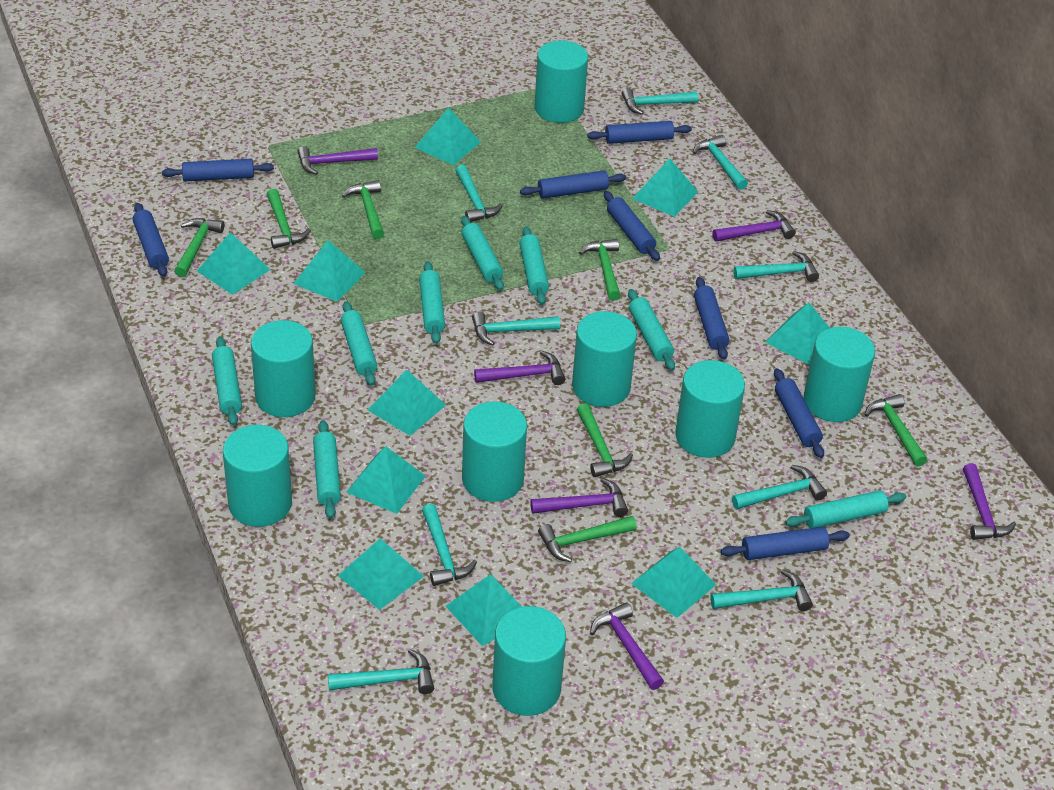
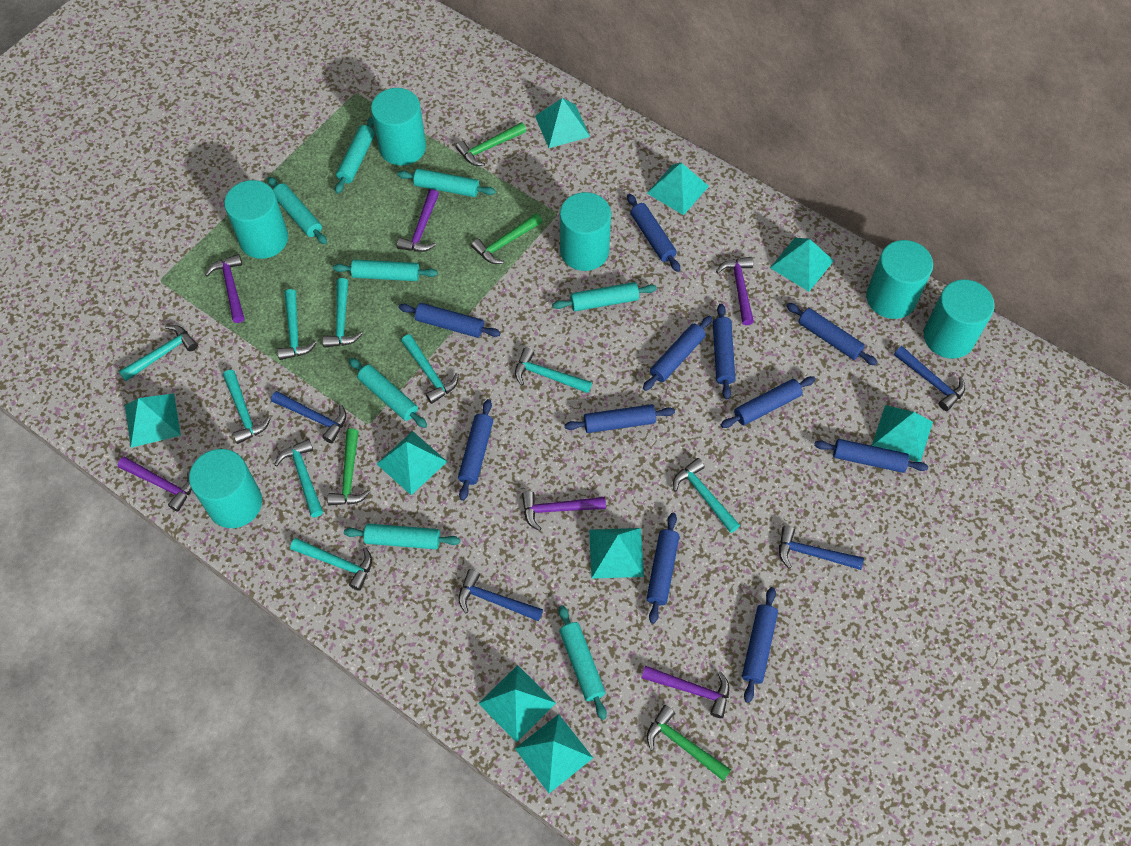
blue hammer: none = 0 -> [271,391,346,443] [459,569,543,621] [779,526,864,570] [894,346,965,411] = 4
blue rolling pin: [133,203,169,277] [162,159,274,181] [520,170,626,199] [587,121,692,144] [604,191,660,261] [694,277,729,360] [721,527,850,560] [774,368,824,458] = 8 -> [398,303,501,338] [458,399,493,501] [564,404,675,433] [627,194,680,272] [643,316,712,391] [646,513,680,624] [713,304,735,399] [721,376,816,428] [742,587,778,703] [786,303,878,366] [814,439,928,473] = 11
green hammer: [174,218,224,277] [267,189,311,249] [342,180,384,239] [538,516,637,562] [576,403,633,477] [579,239,621,301] [865,394,927,467] = 7 -> [327,429,370,505] [456,122,526,166] [471,213,542,264] [647,705,731,781] = 4
turquoise cylinder: [223,425,292,527] [251,320,316,417] [462,401,527,502] [492,606,566,716] [534,41,588,123] [572,311,637,407] [675,360,745,458] [804,327,875,422] = 8 -> [189,449,262,528] [224,180,288,259] [371,88,426,166] [560,192,611,271] [866,240,933,319] [924,279,995,359] = 6
turquoise pyramid: [197,232,271,295] [293,240,366,302] [338,538,424,610] [346,446,426,514] [368,370,446,436] [414,108,481,165] [446,574,522,646] [631,547,716,618] [632,158,698,217] [765,303,830,365] = 10 -> [125,393,181,448] [377,431,447,495] [478,665,556,742] [515,714,593,793] [535,98,590,148] [589,528,644,579] [647,163,709,215] [770,238,834,291] [872,405,933,462] = 9

